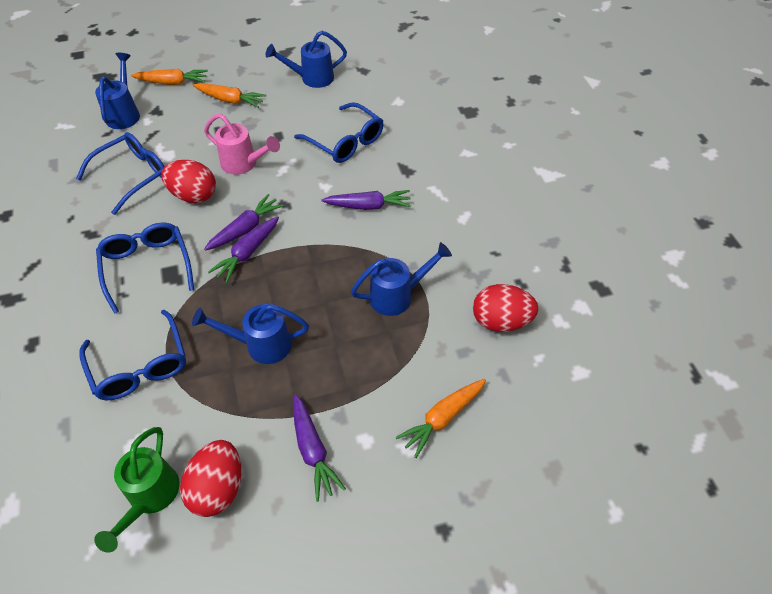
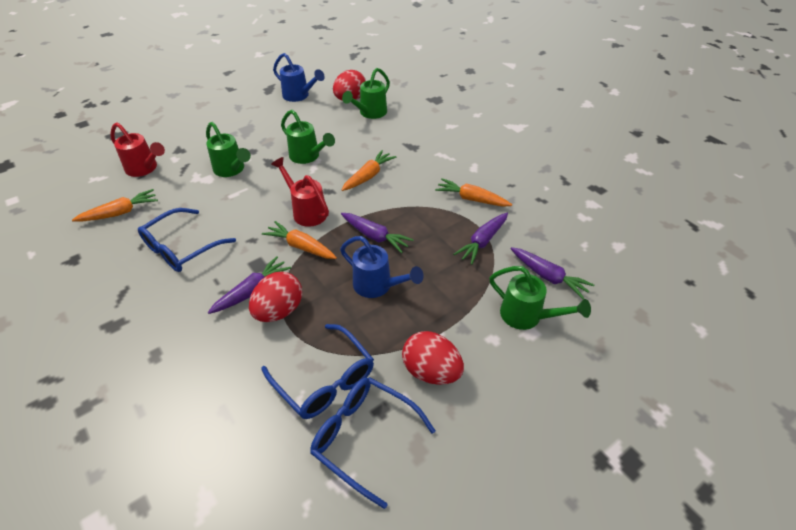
blue glasses: [76,132,165,215] [79,310,186,400] [96,223,194,314] [294,102,384,163] = 4 -> [138,208,236,272] [261,324,374,419] [310,377,436,509] = 3
blue watering can: [95,53,140,129] [192,304,309,364] [266,31,347,88] [351,242,452,316] = 4 -> [273,53,325,102] [340,236,424,298] = 2
green watering can: [94,427,179,553] = 1 -> [206,122,251,177] [281,110,335,164] [342,68,390,119] [489,266,591,330] = 4
orange carrot: [131,69,208,85] [193,83,267,108] [396,379,486,458] = 3 -> [72,189,158,221] [262,221,337,259] [342,150,396,191] [435,178,512,207] = 4
pink watering can: [204,113,280,175] = 1 -> none = 0
red watering can: none = 0 -> [110,122,165,177] [271,157,329,227] = 2

